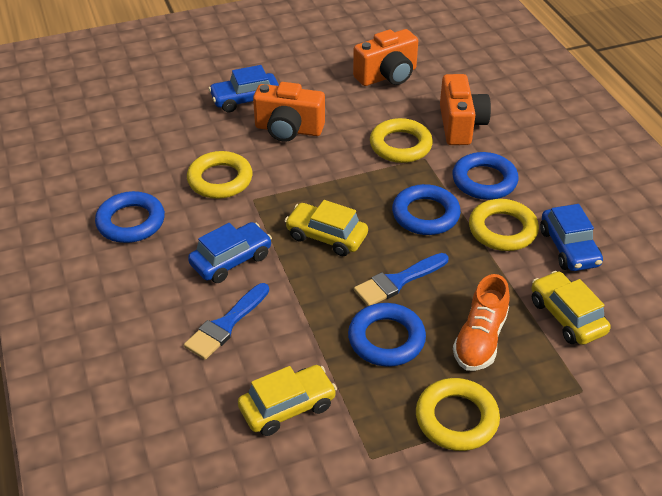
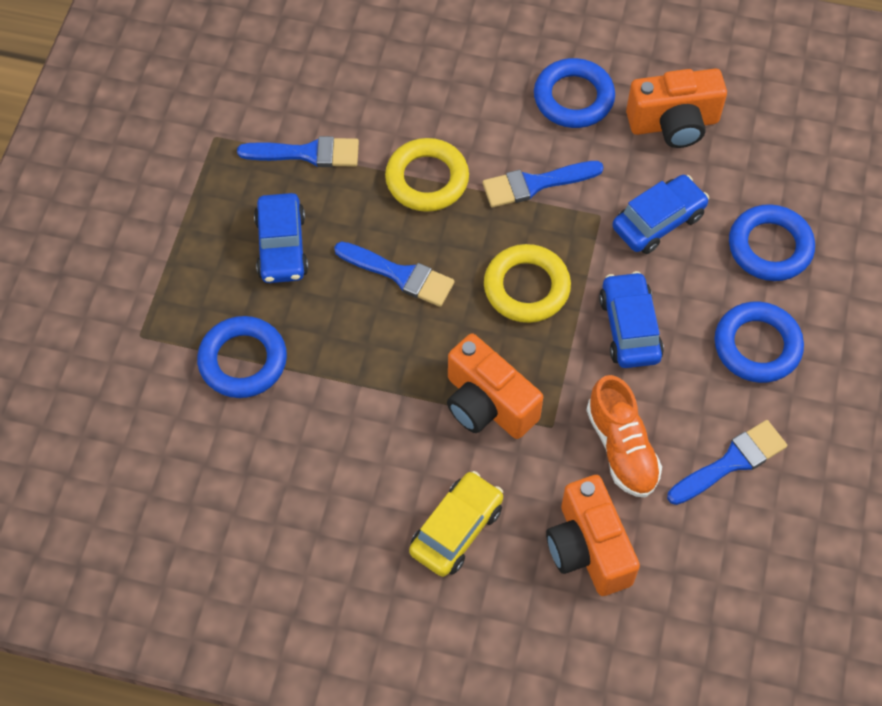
blue brush: [184,283,269,360] [354,253,449,306] = 2 -> [237,136,359,167] [334,241,455,307] [482,161,604,207] [667,420,787,505] = 4
yellow car: [238,365,337,436] [285,200,368,256] [531,271,611,345] = 3 -> [409,471,503,577] = 1
yellow ring: [187,151,253,199] [370,118,433,163] [416,378,500,451] [469,199,539,251] = 4 -> [385,138,469,212] [484,244,571,323] = 2

